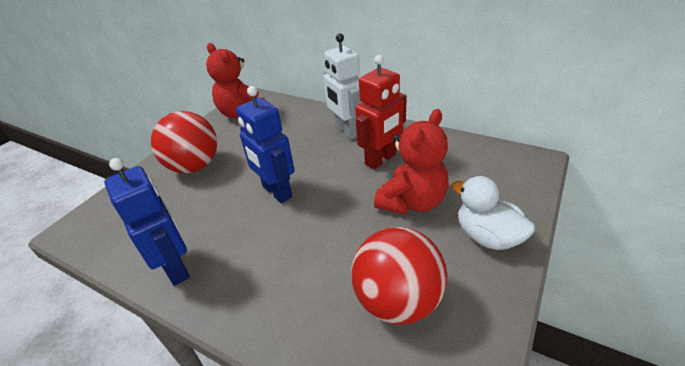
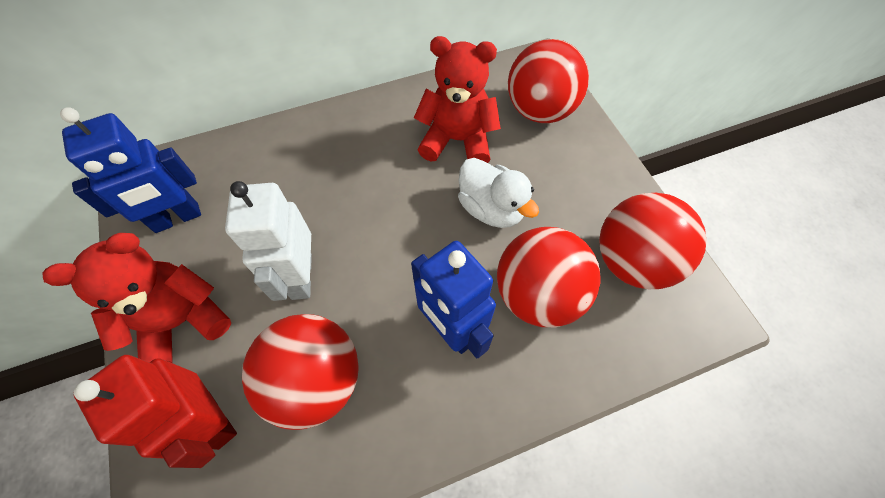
red ball: [151,111,217,173] [351,227,447,325] = 2 -> [242,314,359,430] [497,227,601,327] [508,39,589,123] [599,193,707,289] = 4

